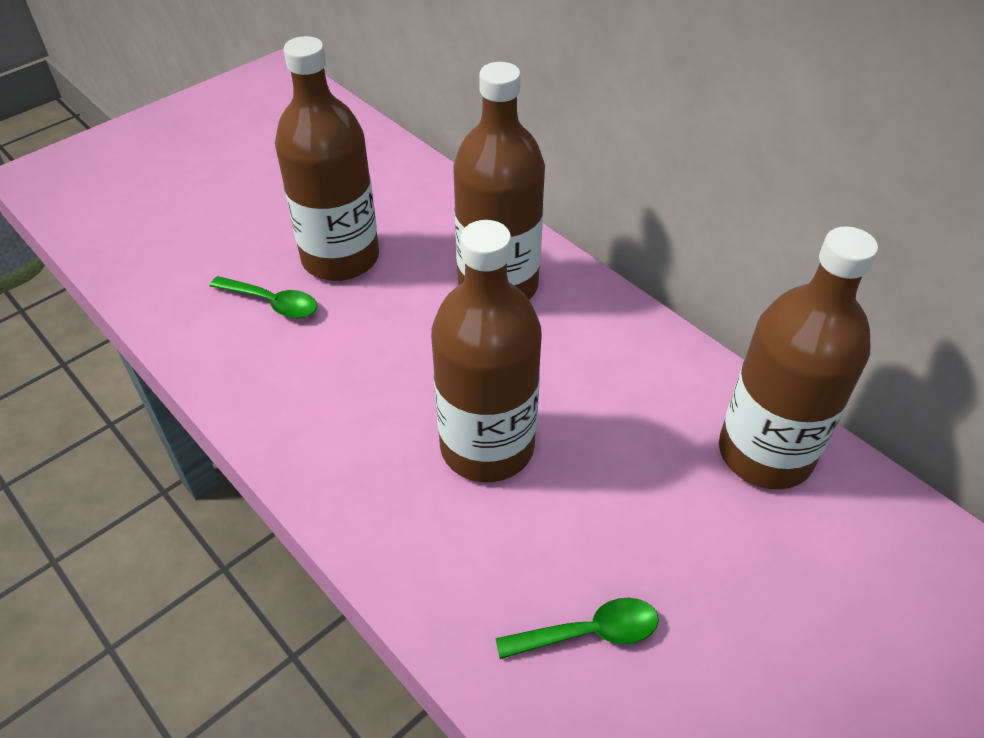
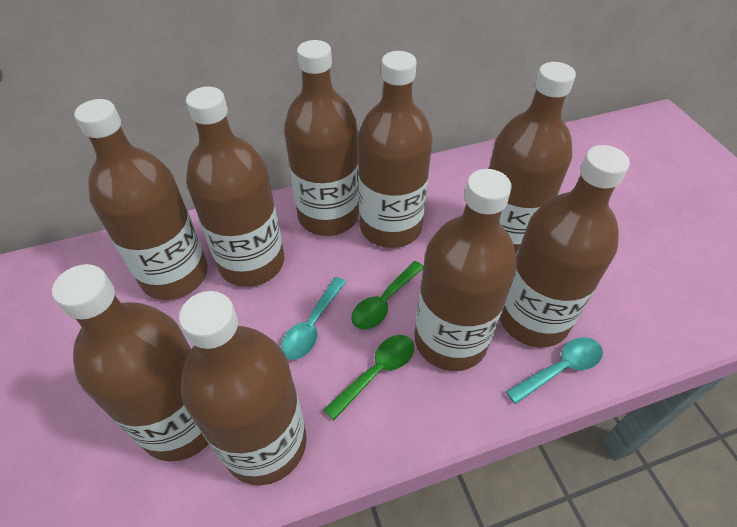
brown bottle: [275,36,379,281] [431,220,542,482] [453,62,545,299] [719,226,878,489] = 4 -> [52,264,209,462] [74,99,208,300] [179,291,307,485] [186,87,284,287] [284,40,359,236] [358,51,433,248] [414,169,517,371] [489,62,576,254] [500,145,630,347] = 9
turquoise spoon: none = 0 -> [281,277,346,360] [506,337,603,404] = 2

